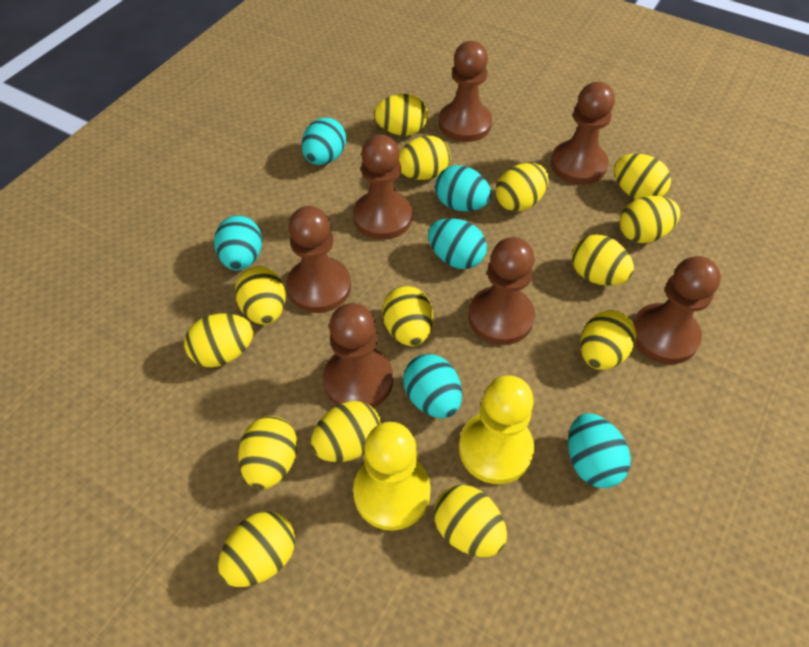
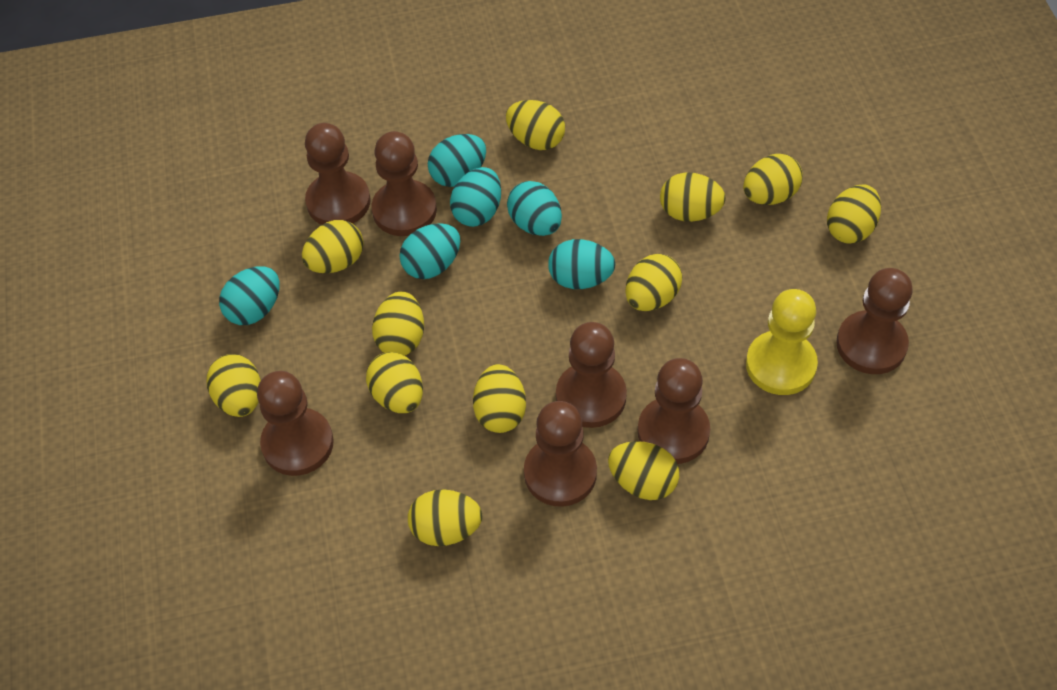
yellow egg: [184,313,254,367] [218,512,295,587] [235,266,286,325] [238,416,298,490] [311,401,381,462] [374,94,428,136] [382,286,433,346] [399,136,450,180] [434,485,507,557] [496,163,549,212] [572,235,634,286] [581,310,637,370] [614,154,671,199] [620,196,680,243] = 14 -> [207,354,261,417] [302,220,364,273] [366,352,423,413] [372,291,424,356] [408,489,482,546] [473,364,526,433] [506,100,565,150] [608,441,679,500] [625,254,682,311] [660,172,726,222] [743,154,803,205] [827,184,881,244] = 12
yellow pawn: [353,422,431,531] [459,375,534,484] = 2 -> [746,289,818,395] = 1

